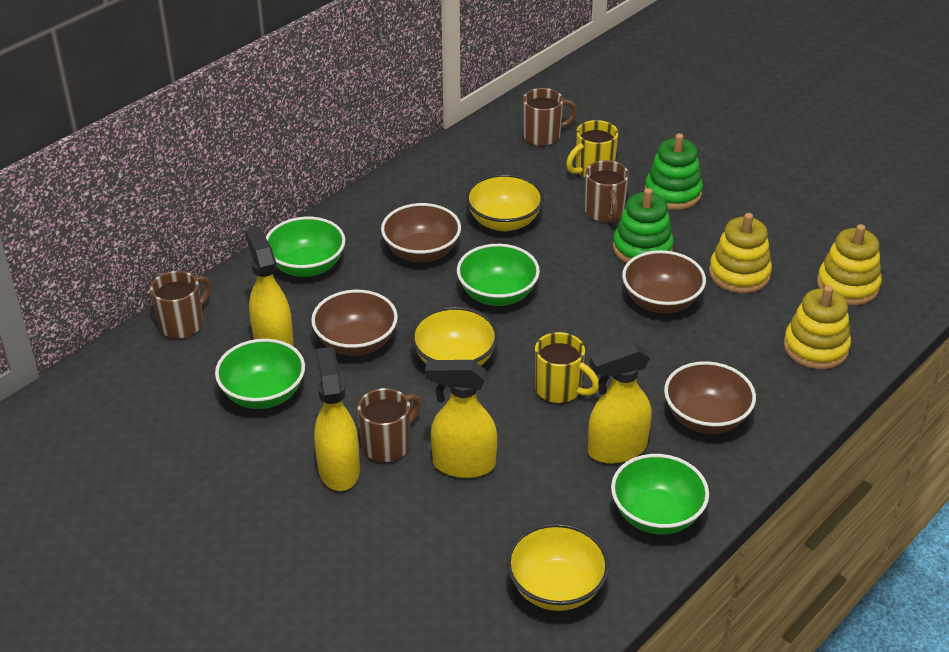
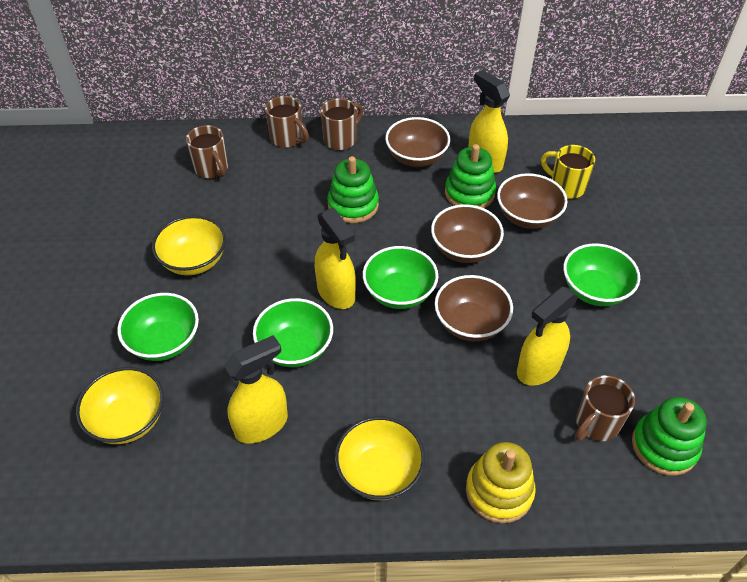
green stacking toy: [613,188,674,263] [645,133,703,210] = 2 -> [327,156,379,223] [445,144,496,208] [632,397,707,476] = 3
yellow mug: [535,332,599,403] [566,120,618,177] = 2 -> [541,145,595,199] = 1
yellow stacking toy: [709,213,772,293] [783,285,851,369] [817,224,882,305] = 3 -> [466,442,536,523] = 1

